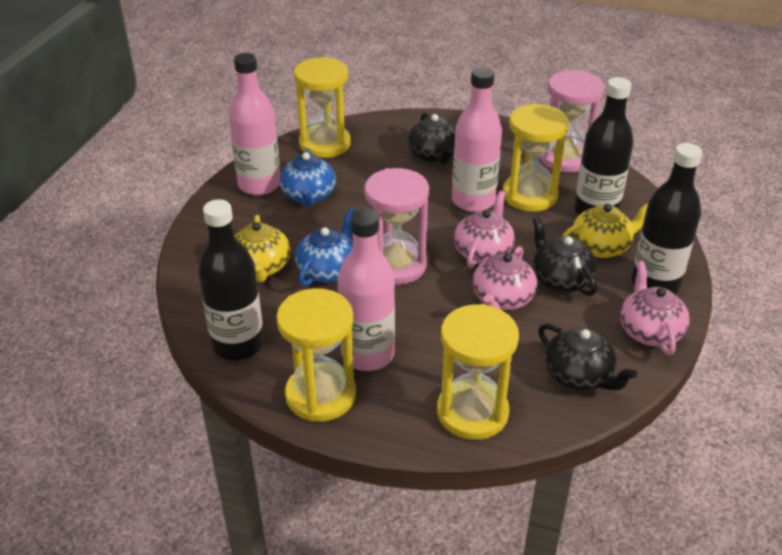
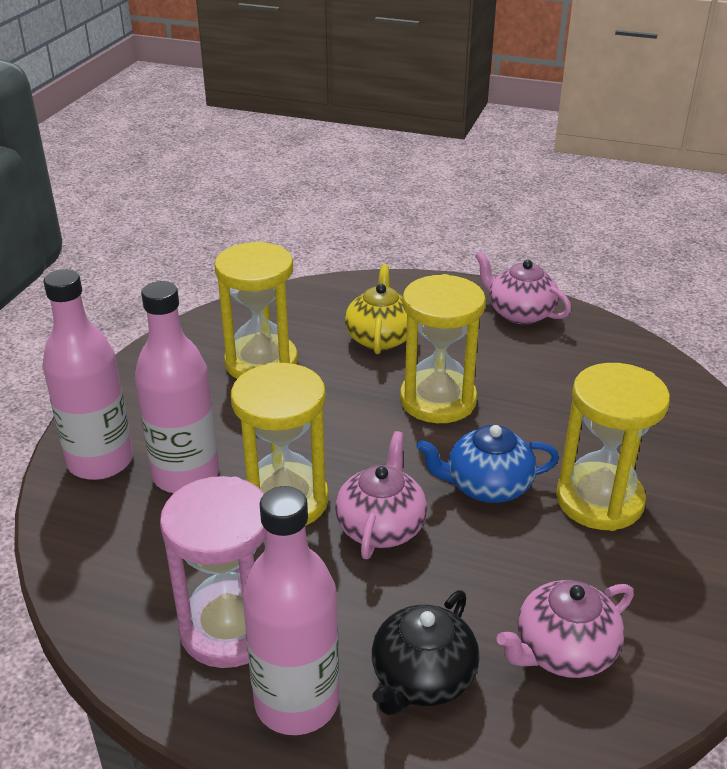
black bottle: [198,199,264,360] [574,77,634,215] [631,143,702,294] = 3 -> none = 0
black teapot: [407,112,455,164] [533,217,597,296] [538,323,637,391] = 3 -> [372,590,480,715] = 1
blue teapot: [279,148,336,207] [295,208,355,286] = 2 -> [417,425,559,503] = 1
pink hourglass: [364,168,429,285] [540,70,604,173] = 2 -> [160,476,265,668] = 1
yellow teapot: [235,215,290,282] [562,203,648,258] = 2 -> [345,264,407,354] = 1

